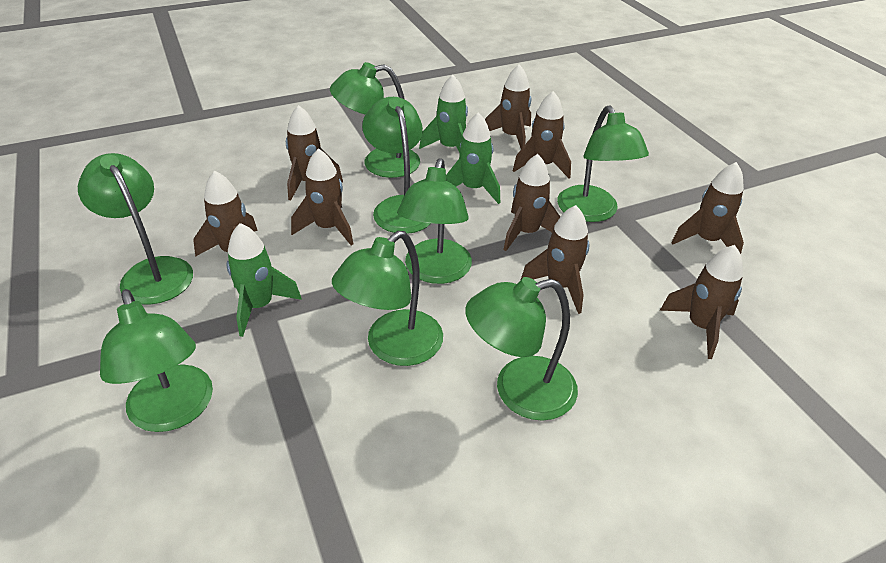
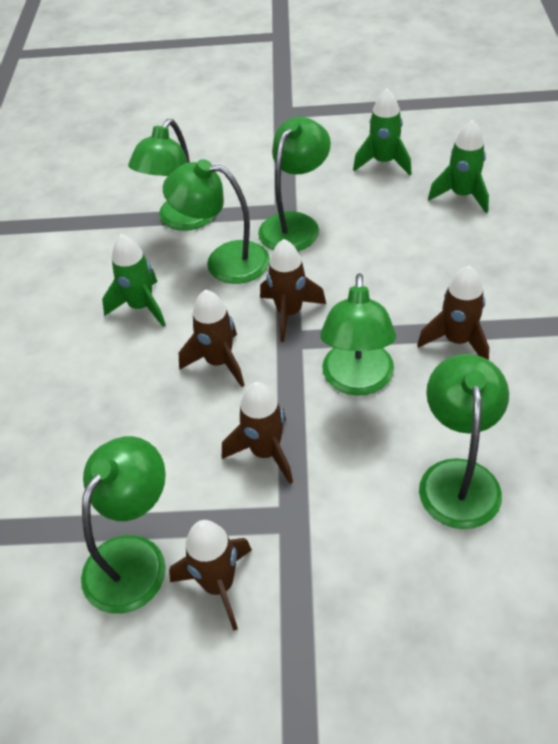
brown rocket: [193,171,258,257] [286,105,343,201] [291,148,353,245] [485,64,531,149] [503,154,560,251] [513,91,571,178] [521,205,590,314] [660,245,743,359] [671,162,744,254] = 9 -> [169,520,252,631] [179,289,244,387] [222,382,293,484] [260,239,326,342] [417,266,489,360] = 5
green lamp: [78,153,193,304] [100,289,213,432] [330,62,420,178] [332,231,443,366] [362,97,431,234] [397,158,472,284] [465,277,578,421] [557,105,649,222] = 8 -> [81,436,166,614] [128,119,215,231] [163,159,270,284] [258,117,331,251] [320,273,396,396] [419,354,509,529] = 6

